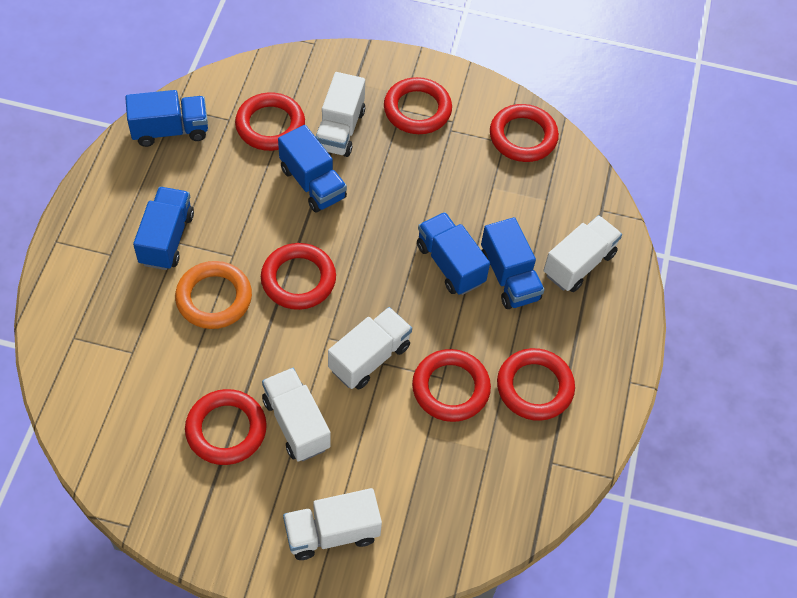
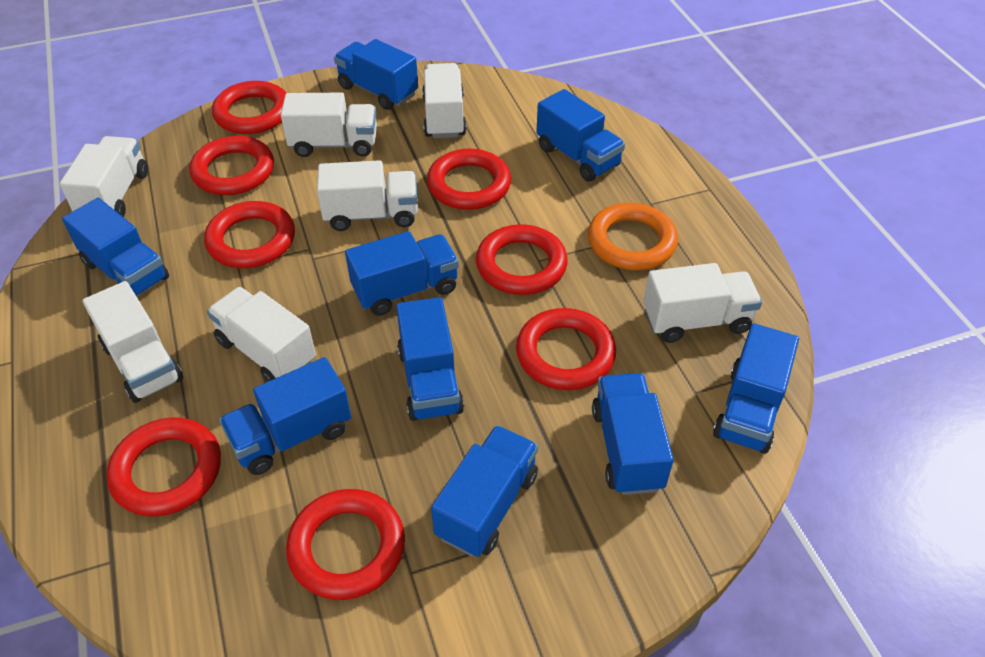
blue truck: [125,90,208,147] [133,187,194,270] [278,125,347,213] [417,212,490,295] [481,217,544,309] = 5 -> [62,198,169,296] [219,357,351,475] [334,39,418,110] [345,231,459,316] [396,297,464,421] [431,425,538,557] [536,89,625,182] [592,373,674,495] [713,323,799,454] = 9
red ring: [185,389,267,465] [235,92,305,151] [261,243,336,310] [384,77,452,134] [412,349,491,422] [490,104,559,162] [497,348,575,421] = 7 -> [106,417,221,517] [189,136,274,195] [204,201,295,268] [212,81,286,134] [286,489,405,600] [427,149,511,210] [476,224,568,295] [516,308,616,390] = 8
white truck: [262,368,331,462] [283,488,382,560] [316,72,365,157] [328,307,412,389] [543,215,622,292] = 5 -> [59,136,148,217] [82,281,183,403] [207,287,316,382] [281,93,377,157] [317,160,418,231] [422,63,467,138] [643,263,762,343] = 7

